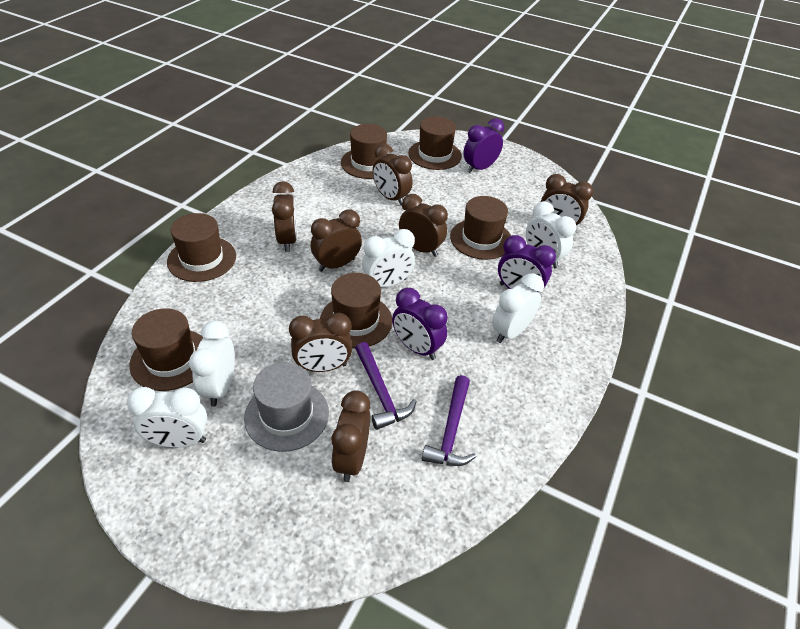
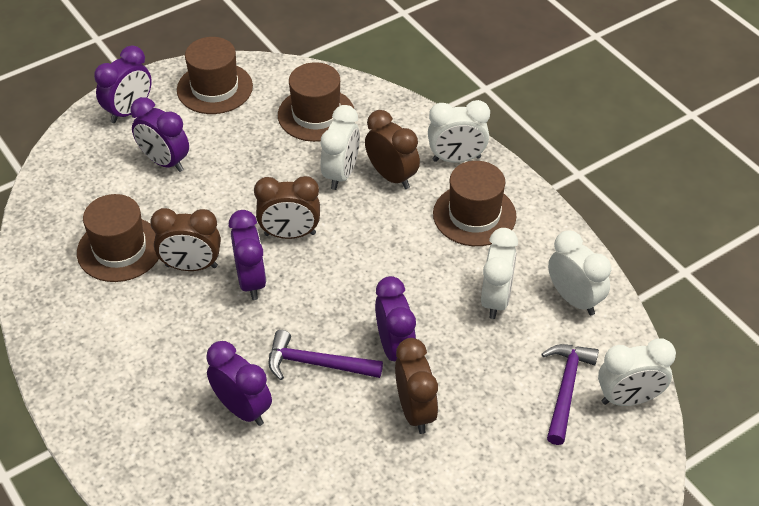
brown clock: [272,181,297,252] [289,313,352,372] [311,210,362,272] [331,390,370,482] [373,144,413,206] [399,194,448,257] [540,174,593,231] = 7 -> [150,208,221,271] [254,176,320,239] [365,110,420,189] [395,338,438,434] = 4
brown hat: [129,308,204,391] [167,213,236,282] [320,273,392,348] [341,124,388,179] [408,116,462,170] [450,196,511,260] = 6 -> [77,194,159,282] [177,37,253,114] [278,62,354,142] [433,161,516,246] = 4
grey hat: [244,362,329,452] = 1 -> none = 0
purple clock: [392,288,448,360] [463,118,504,173] [498,235,556,292] = 3 -> [94,45,152,123] [130,97,189,172] [206,341,272,426] [229,210,266,300] [375,276,416,361] = 5

